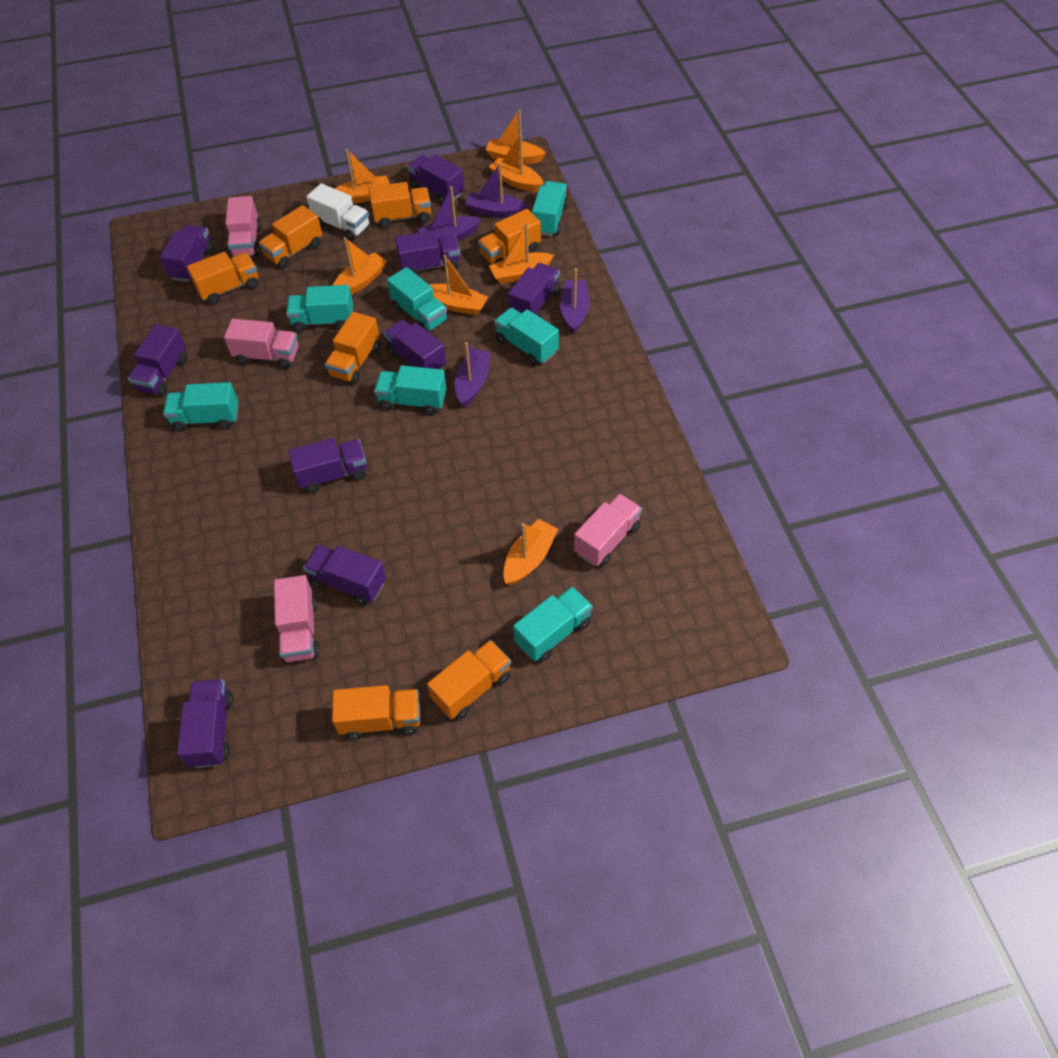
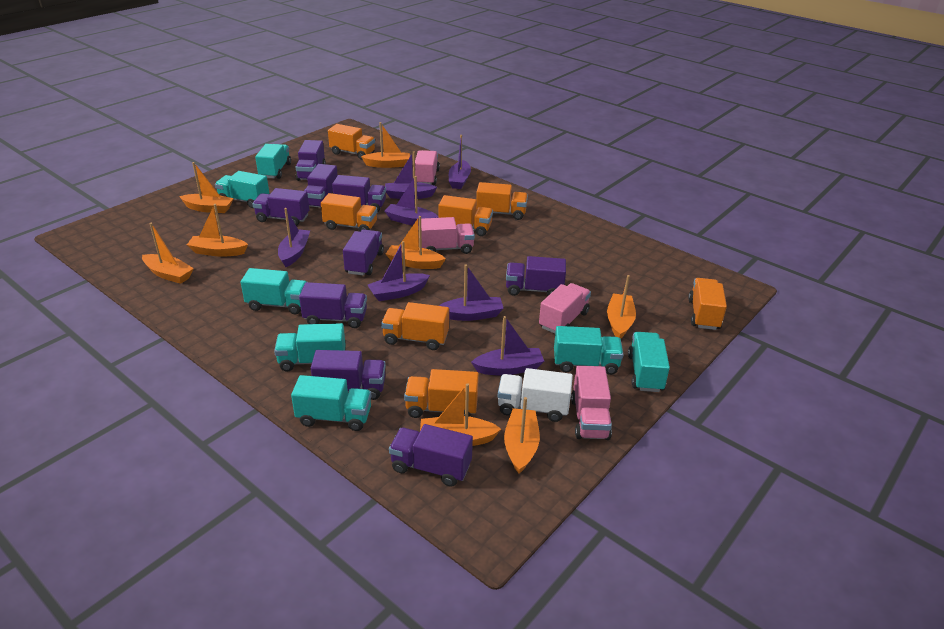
orange boat: [333,237,387,295] [335,149,390,204] [430,255,488,315] [486,109,546,164] [489,134,544,192] [489,223,554,284] [503,519,558,585] = 7 -> [142,223,194,284] [179,162,234,213] [187,204,248,257] [361,122,410,168] [386,216,446,269] [420,383,501,446] [504,397,540,474] [607,275,636,339] = 8
purple boat: [418,186,481,241] [455,342,491,407] [465,163,529,218] [560,268,590,333] = 4 -> [278,208,310,267] [368,241,430,301] [385,151,437,199] [385,176,439,226] [439,264,504,321] [449,135,471,189] [471,316,544,375] = 7

